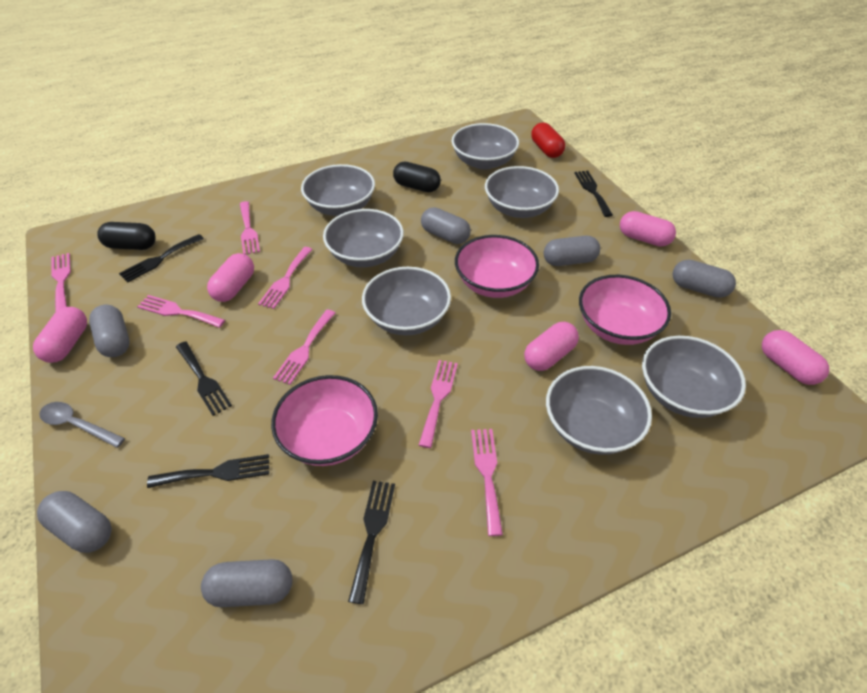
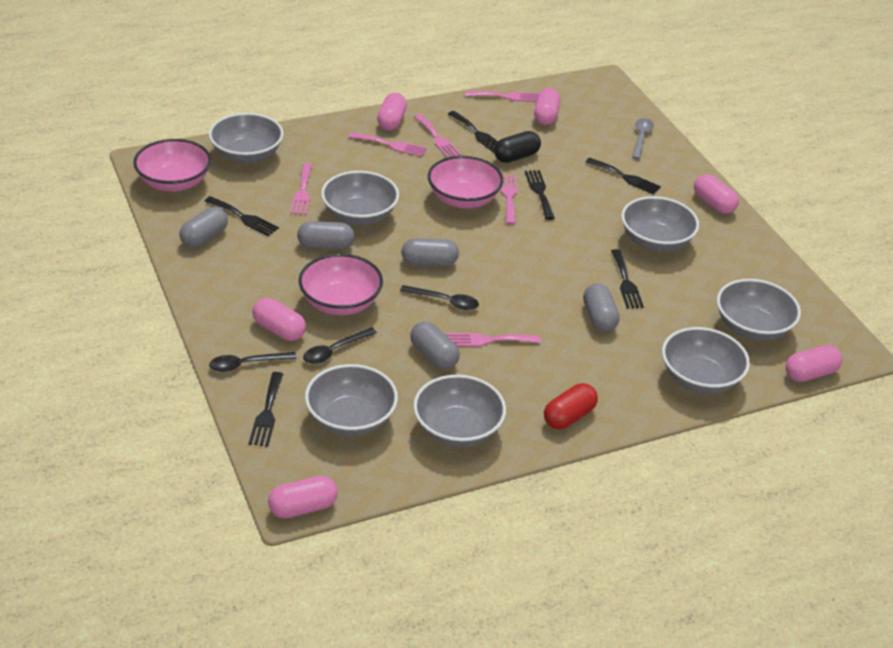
black capsule: [97,222,156,250] [393,162,441,192] = 2 -> [494,131,541,163] = 1
black fork: [119,234,204,283] [147,454,269,488] [176,341,232,416] [348,481,395,604] [574,171,613,217] = 5 -> [205,196,279,236] [249,372,283,446] [448,111,498,153] [525,170,555,220] [586,158,661,195] [611,249,644,309] = 6
black spoon: none = 0 -> [209,352,297,372] [303,327,377,364] [400,285,479,310] = 3
grey capsule: [37,491,111,553] [89,305,130,357] [201,559,292,607] [421,207,471,244] [544,236,600,266] [673,260,736,298] = 6 -> [180,207,228,248] [297,221,355,250] [401,238,459,267] [410,321,460,369] [583,283,620,332] = 5
pink capsule: [33,307,87,363] [207,253,254,302] [524,322,579,371] [620,211,676,247] [762,330,829,385] = 5 -> [252,298,306,341] [268,476,338,518] [377,93,407,131] [534,88,560,125] [694,174,739,214] [786,345,843,382] = 6
pink fork: [51,253,71,312] [137,295,225,328] [240,201,260,255] [258,247,313,309] [273,310,335,385] [419,360,458,448] [471,429,503,536] = 7 -> [290,163,312,215] [348,132,427,157] [414,114,461,158] [446,333,541,347] [465,91,539,102] [501,174,517,225] = 6

